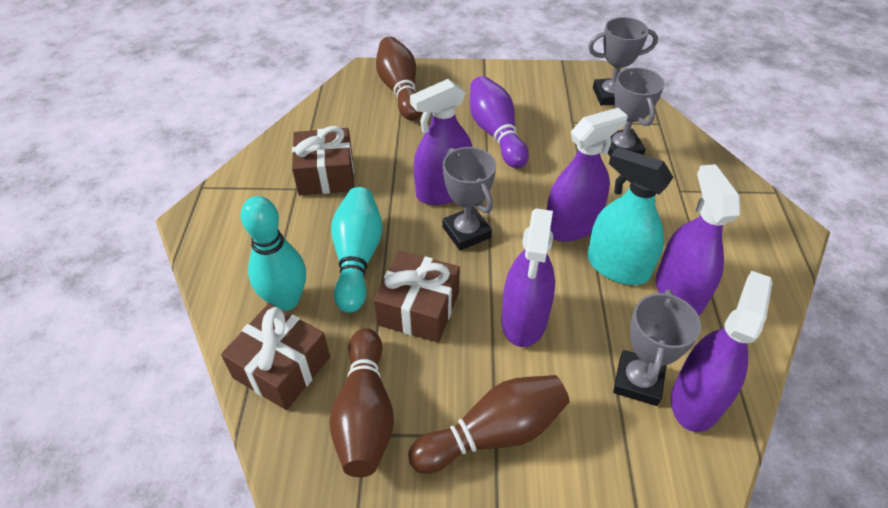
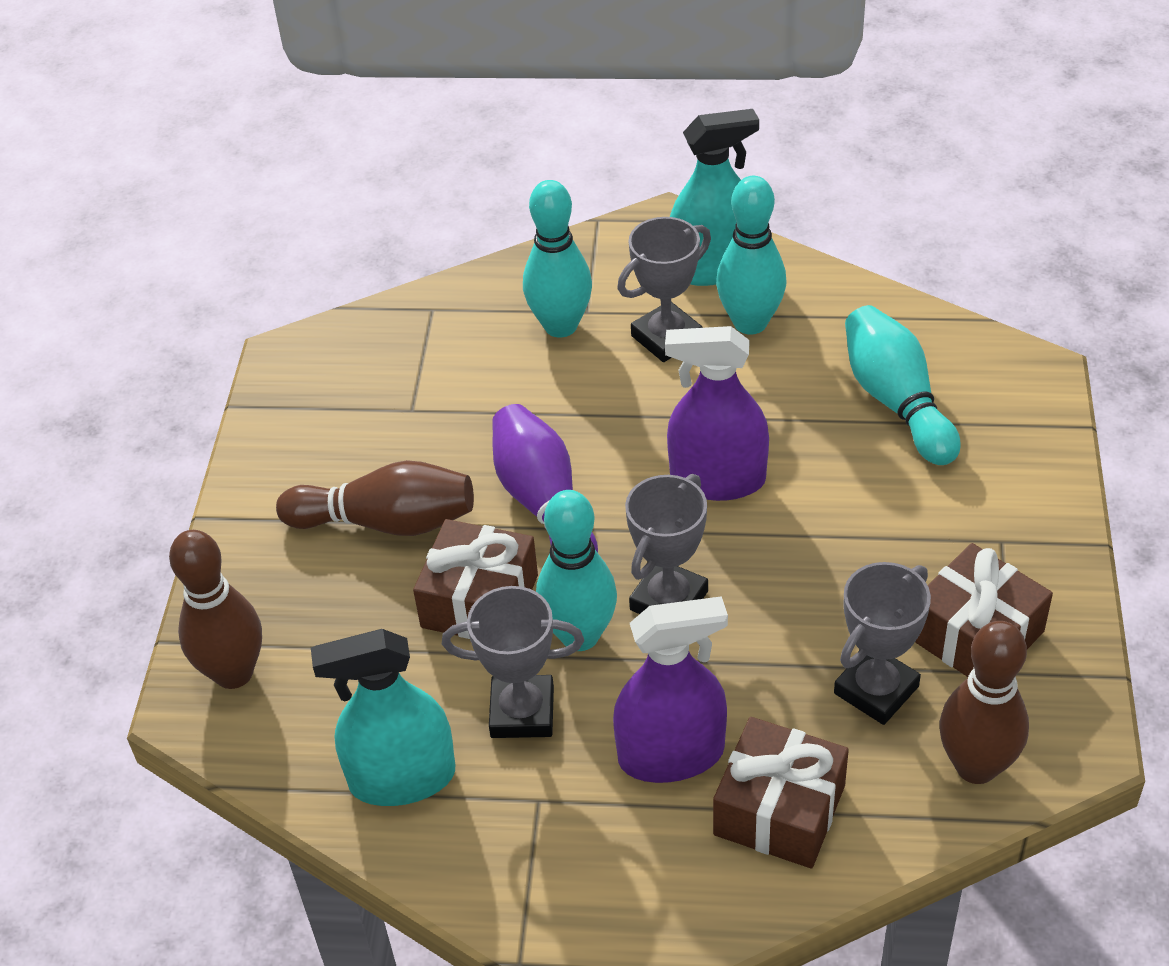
purple spray bottle: [410,79,473,205] [501,208,555,347] [547,108,628,242] [656,164,741,316] [671,271,773,432] = 5 -> [613,596,728,783] [665,326,769,501] = 2
turquoise bowling pin: [240,196,306,311] [331,187,383,313] = 2 -> [523,180,592,338] [536,490,617,651] [716,176,786,335] [845,305,960,465] = 4
turquoise spray bottle: [587,147,674,285] = 1 -> [311,629,455,806] [670,109,759,286] = 2

